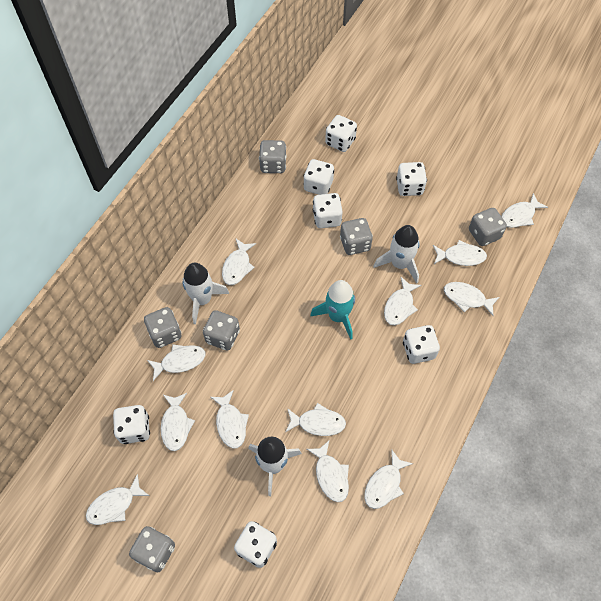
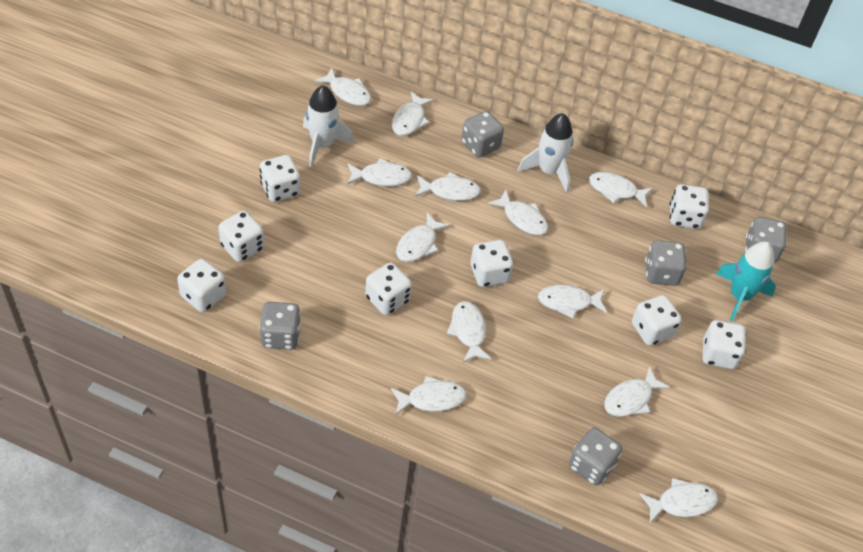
grey dice: [129,526,175,572] [144,307,181,348] [203,310,240,350] [259,140,287,173] [340,218,373,255] [469,208,507,246] = 6 -> [259,302,301,350] [461,111,504,158] [569,427,622,485] [645,240,687,286] [745,217,787,263] = 5
white dice: [113,405,150,444] [234,521,277,568] [303,159,334,195] [313,193,343,228] [325,115,357,152] [396,162,427,196] [403,325,440,364] = 7 -> [177,259,226,312] [218,211,264,262] [259,155,300,202] [365,263,412,315] [470,240,514,287] [632,295,682,346] [670,184,709,229] [702,320,746,369] = 8
white rocket: [182,263,229,324] [248,437,302,496] [374,225,420,283] = 3 -> [303,85,354,167] [518,113,573,193] = 2

